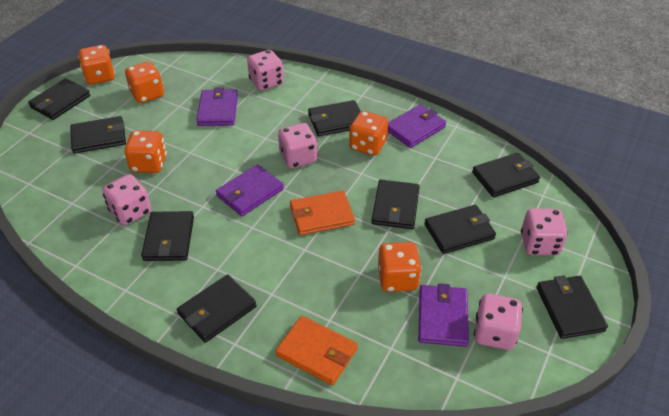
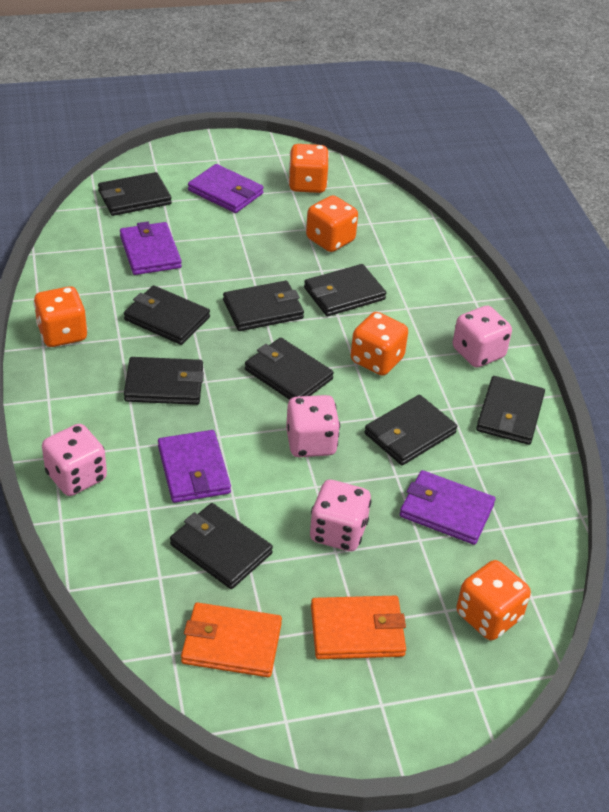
pink dice: [102,174,151,225] [247,50,284,91] [278,123,318,168] [474,294,523,350] [521,208,568,255] = 5 -> [42,424,107,496] [286,395,340,457] [310,480,372,551] [453,306,512,367] = 4

